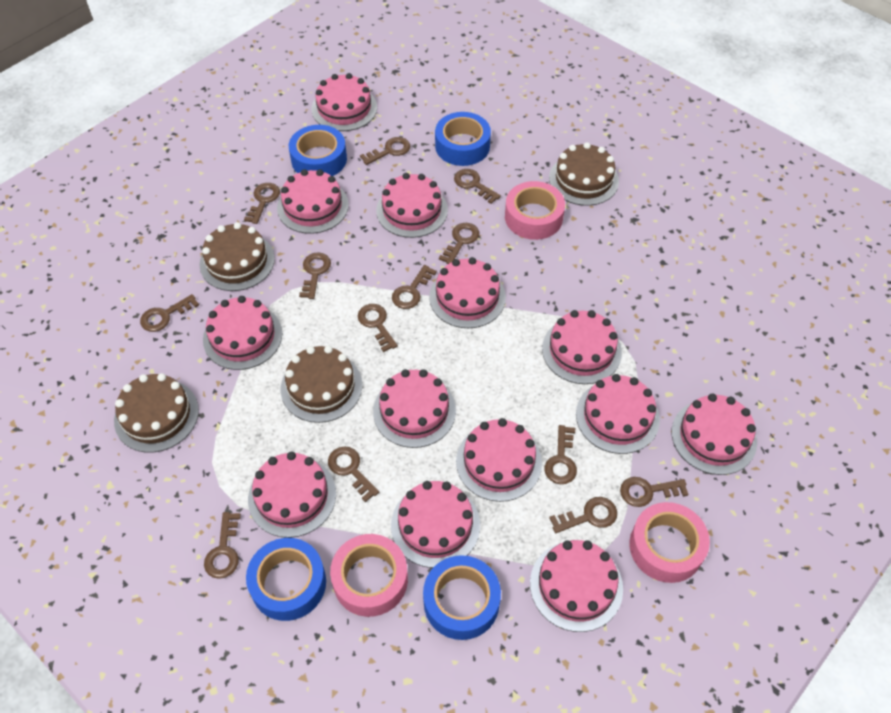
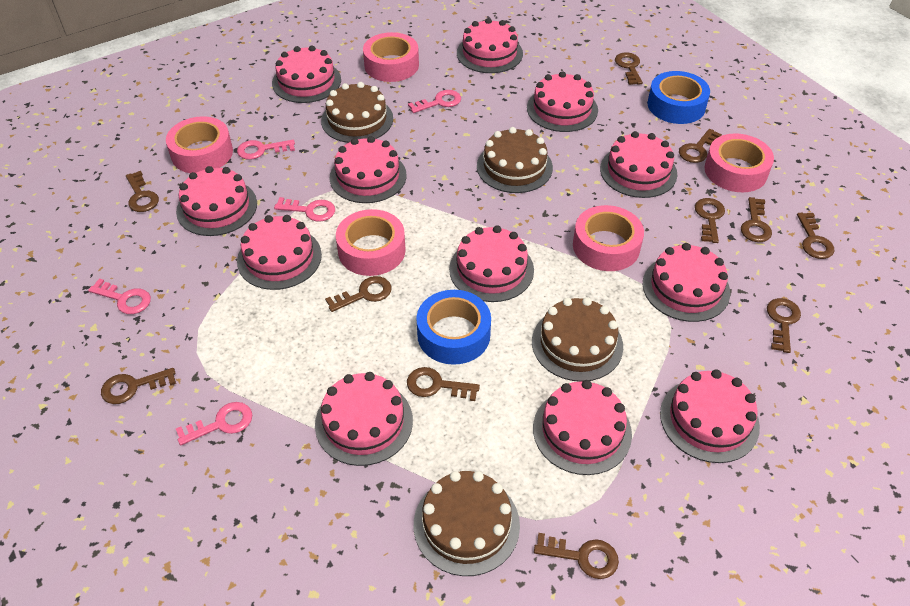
blue tape: [246,538,326,621] [289,125,347,176] [423,555,501,640] [435,112,491,166] = 4 -> [416,290,491,365] [648,71,710,124] = 2
brown key: [140,294,199,332] [204,512,241,579] [244,183,280,224] [299,252,331,299] [328,447,379,502] [358,304,398,352] [360,137,410,165] [392,265,437,309] [439,223,479,264] [454,169,501,204] [544,425,577,484] [549,497,617,533] [620,477,689,507] = 13 -> [101,368,176,404] [126,171,159,212] [325,276,391,312] [407,367,480,401] [534,533,619,579] [615,52,643,85] [679,129,722,163] [695,198,725,243] [741,197,772,242] [767,298,801,353] [797,212,835,259] = 11
pink cake: [203,296,282,370] [248,452,336,538] [277,169,349,234] [312,73,377,131] [373,369,456,448] [376,173,448,238] [391,481,480,568] [429,257,506,328] [456,418,542,502] [530,540,623,632] [542,310,622,384] [576,374,660,454] [672,394,757,475] = 13 -> [176,166,257,236] [237,215,322,290] [272,45,341,103] [315,372,413,466] [330,136,407,203] [449,225,534,302] [457,18,523,73] [527,71,598,132] [533,380,632,475] [600,131,677,198] [642,243,730,322] [660,369,760,463] = 12
pink key: none = 0 -> [88,279,151,314] [176,402,252,446] [237,140,295,160] [274,197,335,222] [408,90,461,113] = 5
pink tape: [330,534,408,617] [505,181,565,240] [629,502,710,583] = 3 -> [166,116,233,173] [336,209,406,276] [363,32,419,82] [573,205,644,271] [704,133,774,192] = 5

